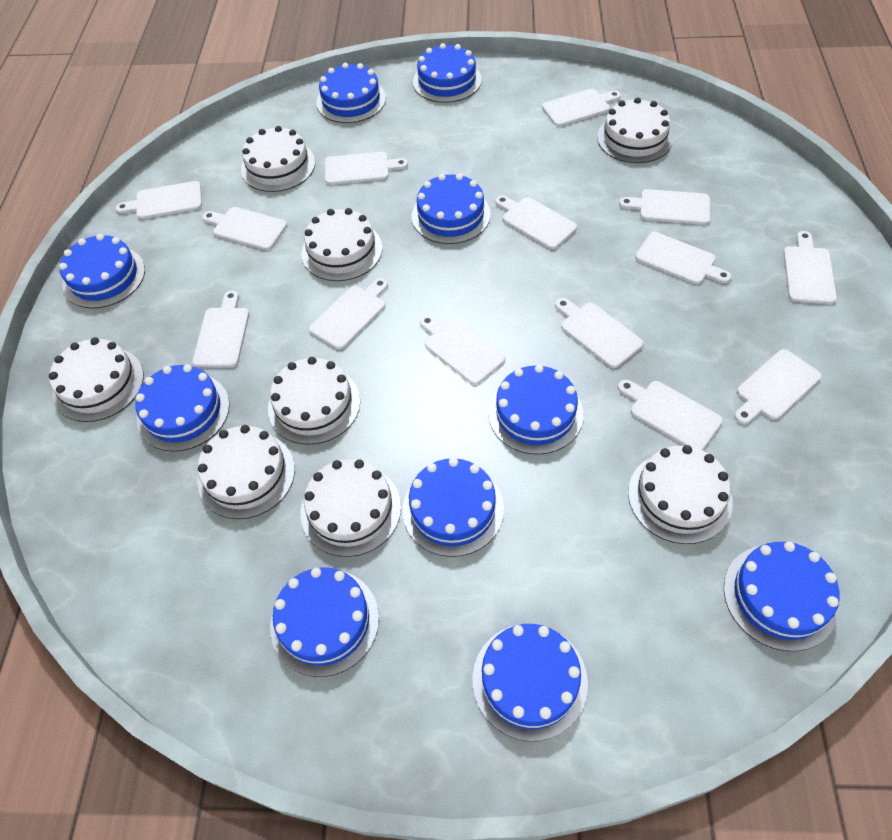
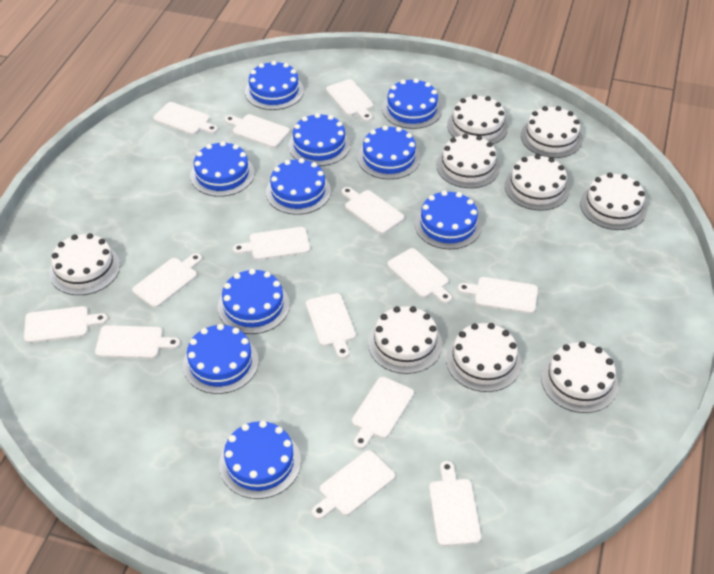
white cake: [49,337,144,422] [197,425,295,519] [241,126,315,192] [268,357,360,445] [301,459,401,557] [302,208,382,281] [597,98,673,163] [628,445,733,544] = 8 -> [49,233,120,295] [368,306,442,374] [437,134,500,188] [446,323,522,392] [447,95,508,144] [505,154,570,211] [521,106,583,158] [541,342,619,413] [580,173,647,230] = 9

